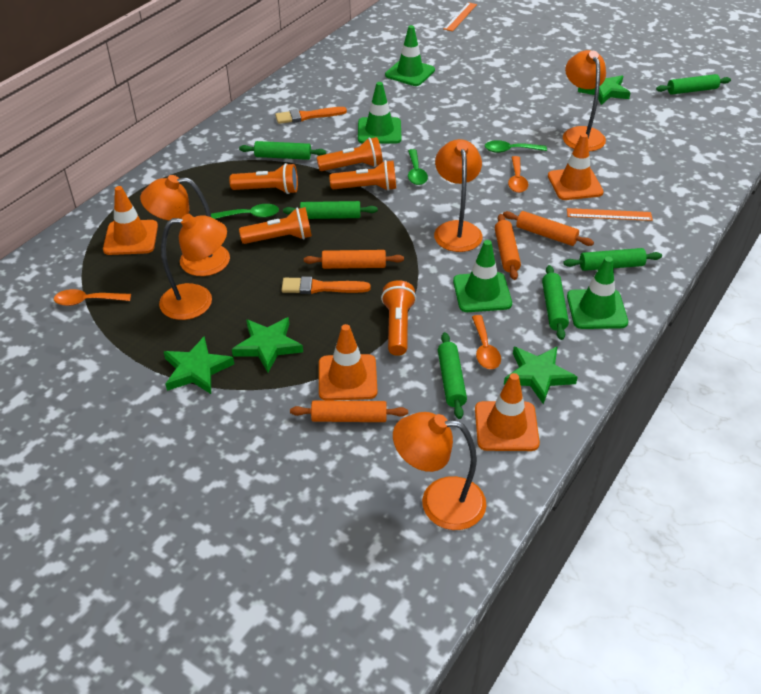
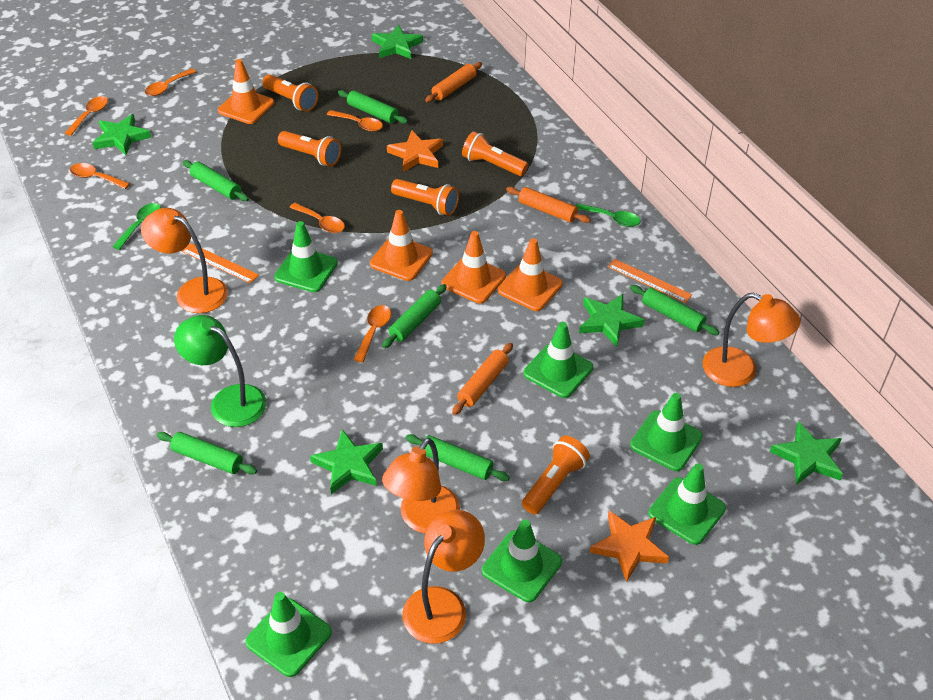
green lamp: none = 0 -> [174,315,267,427] = 1
green spoon: [211,204,279,219] [408,149,428,185] [485,140,547,153] = 3 -> [112,203,161,250] [576,203,641,227] = 2
green star: [164,336,234,394] [232,317,303,372] [504,347,578,404] [578,75,631,105] = 4 -> [92,114,151,155] [310,429,383,494] [372,25,423,59] [579,294,645,347] [770,421,843,485] = 5
green traffic cone: [358,82,401,144] [385,25,435,86] [453,240,512,312] [567,257,628,329] = 4 -> [245,592,332,677] [274,221,338,292] [482,519,562,602] [523,322,593,398] [630,393,703,471] [648,463,726,545] = 6
orange brush: [275,107,347,124] [281,277,371,294] = 2 -> none = 0
orange lamp: [140,175,230,276] [159,214,227,320] [393,412,487,530] [434,139,483,252] [563,50,606,151] = 5 -> [141,208,228,313] [382,438,460,533] [402,510,485,644] [703,293,800,387] = 4
orange rolling pin: [290,400,408,422] [304,250,404,269] [495,214,521,280] [503,211,594,246] = 4 -> [425,62,482,102] [452,343,513,415] [506,187,591,223] = 3
orange spoon: [54,289,131,306] [472,315,501,369] [508,156,528,193] = 3 -> [65,96,108,136] [70,163,130,189] [145,68,196,96] [289,203,345,233] [327,110,383,132] [354,305,391,362] = 6
orange star: none = 0 -> [387,130,443,172] [590,511,669,582] = 2

